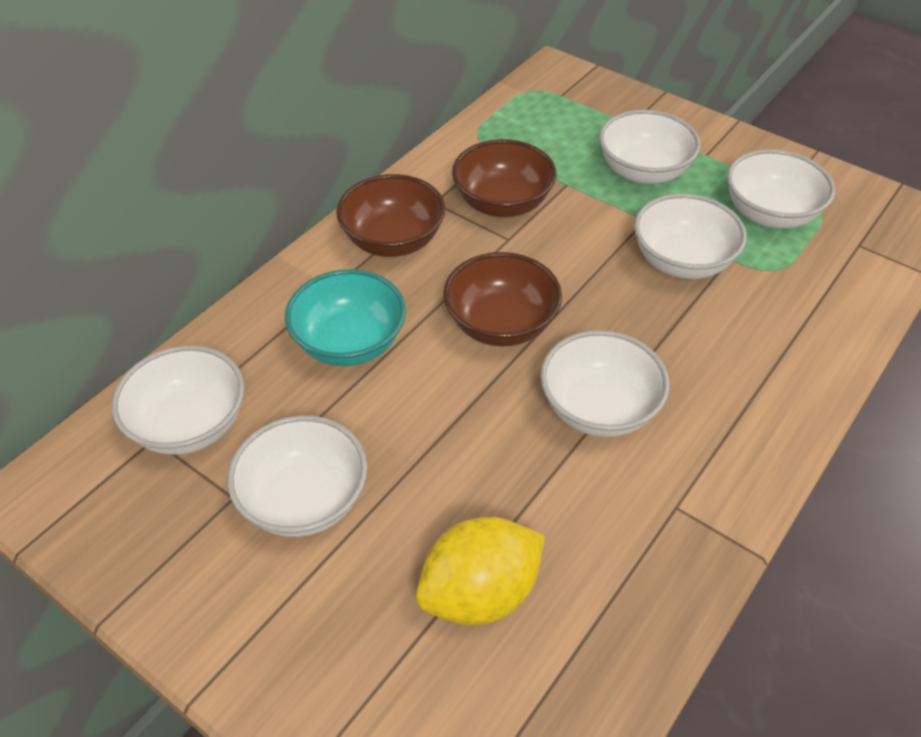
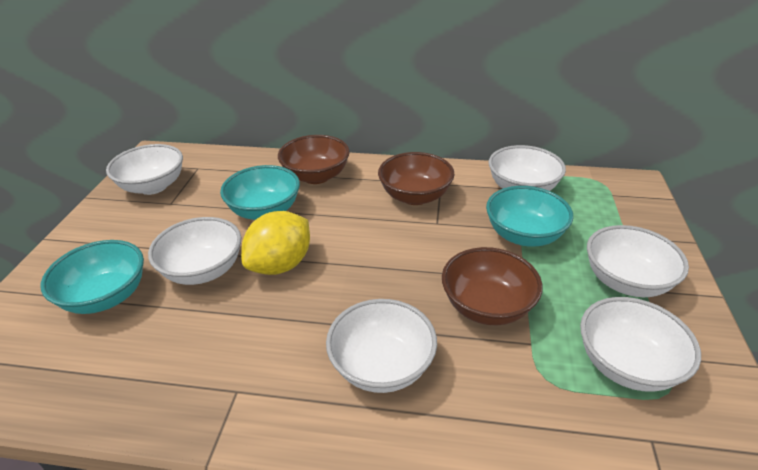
turquoise bowl: [285,269,406,366] = 1 -> [41,240,144,314] [220,165,300,220] [486,186,573,247] = 3

